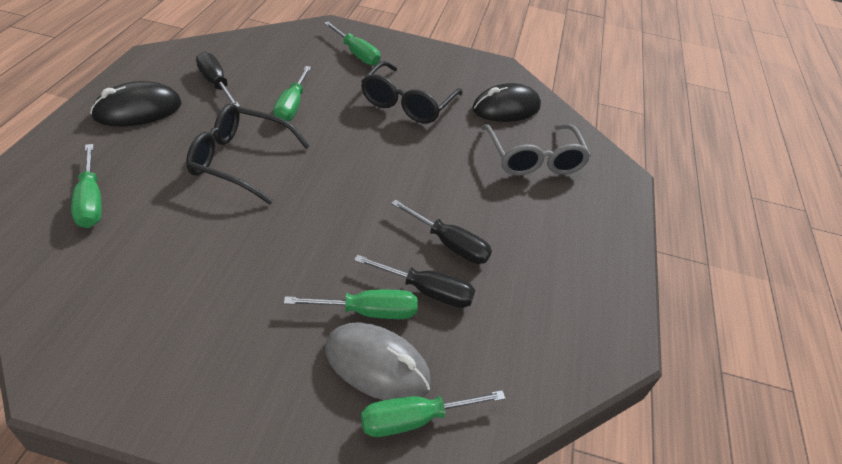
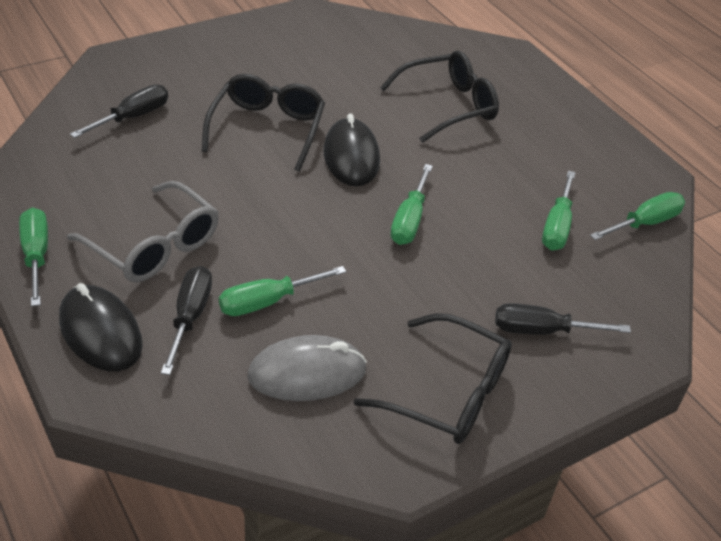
black glasses: [186,103,310,204] [361,61,462,123] = 2 -> [202,74,325,171] [354,313,512,444] [380,51,499,143] = 3

